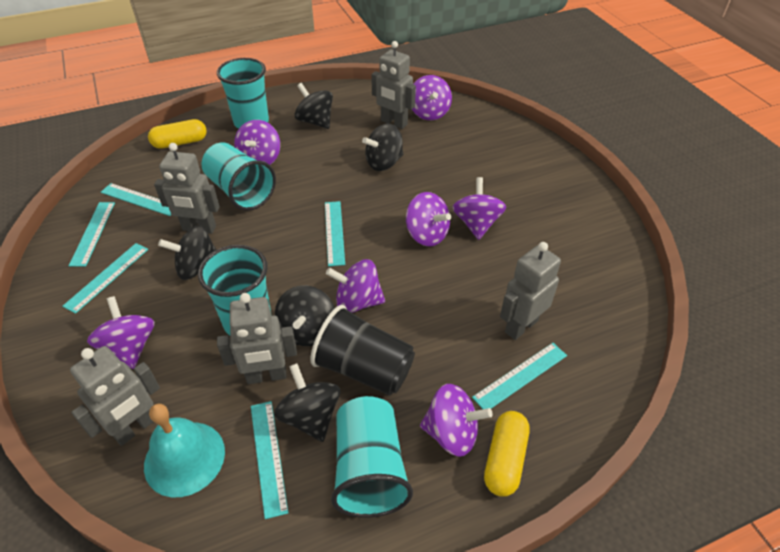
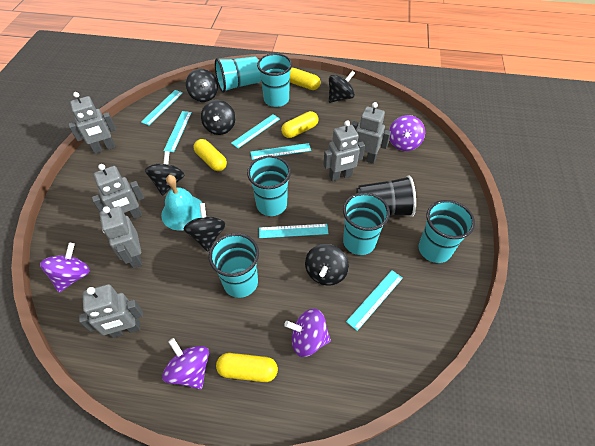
black spinning top: [158,225,216,280] [274,363,341,442] [275,285,335,346] [295,83,333,129] [362,123,403,171] = 5 -> [145,151,184,196] [183,203,226,251] [186,69,218,102] [201,100,235,135] [305,244,349,286] [329,71,355,103] = 6
grey robot: [70,346,160,446] [154,143,220,234] [217,293,297,384] [371,41,416,129] [500,242,561,340] = 5 -> [68,92,116,154] [79,284,143,338] [92,164,144,219] [100,206,142,268] [323,120,365,181] [351,102,391,164] = 6
purple spinning top: [87,296,155,369] [234,120,280,165] [326,259,385,313] [406,192,451,246] [412,75,452,120] [420,384,493,457] [452,177,506,240] = 7 -> [40,243,90,292] [162,338,209,389] [284,309,331,357] [389,115,425,151] = 4
turquoise cup: [198,245,272,336] [202,142,276,211] [217,58,269,129] [331,396,413,518] = 4 -> [209,233,259,298] [215,56,261,93] [247,156,291,216] [257,53,292,107] [343,192,390,255] [419,200,475,263] = 6
yellow capsule: [148,119,207,149] [484,411,529,497] = 2 -> [193,139,227,171] [216,353,278,382] [281,111,319,138] [290,68,320,90] = 4

